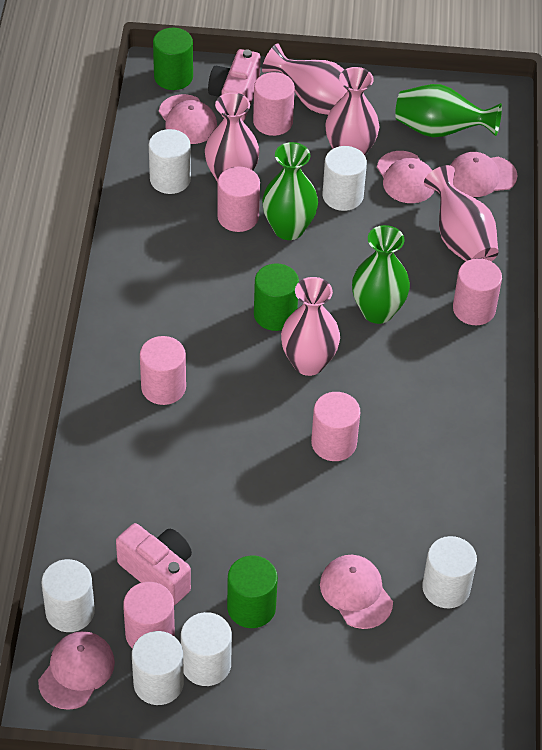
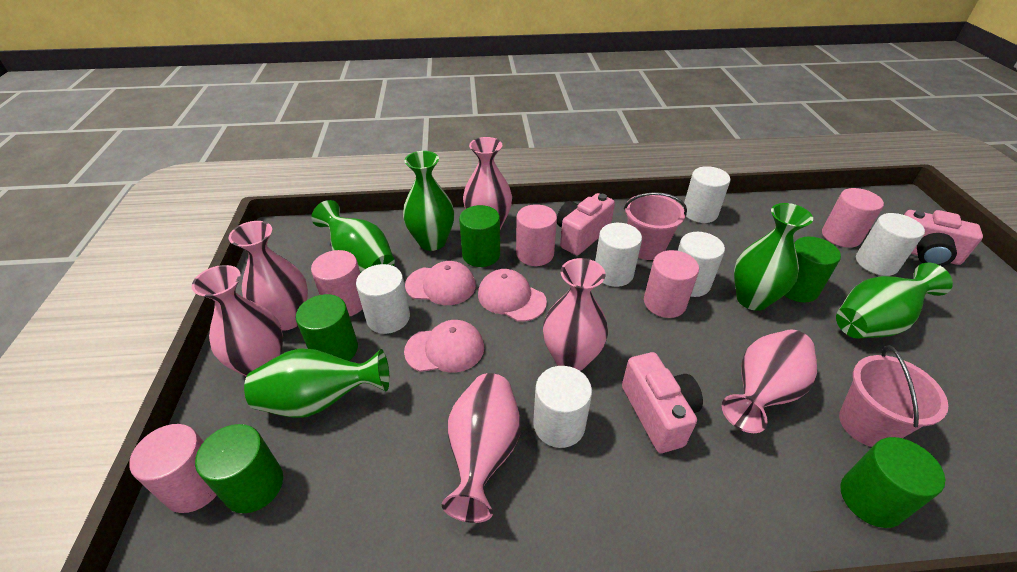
green cylinder: [153,28,193,90] [227,555,278,628] [254,263,299,331] = 3 -> [195,424,283,513] [296,294,358,361] [459,205,500,267] [784,236,841,303] [841,437,945,528] = 5
green vase: [262,142,318,240] [352,225,410,324] [395,84,502,137] = 3 -> [244,348,389,418] [311,200,395,273] [403,151,454,251] [734,203,813,311] [836,263,953,339] = 5
pink bucket: none = 0 -> [624,192,687,260] [839,345,948,447] = 2
pink camera: [116,523,192,606] [208,49,261,121] = 2 -> [557,193,615,255] [622,352,703,453] [904,210,983,266] = 3
pink cap: [38,631,115,710] [159,94,217,144] [320,555,393,629] [377,151,435,203] [450,152,518,197] = 5 -> [404,320,484,373] [405,261,476,305] [478,269,547,322] = 3
pink cylinder: [123,582,175,649] [140,336,186,405] [217,166,260,232] [253,72,295,136] [311,392,360,461] [453,258,502,325] = 6 -> [129,424,217,513] [311,250,363,316] [516,204,557,266] [644,250,699,318] [822,188,884,248] = 5
pink vase: [205,92,259,182] [262,43,347,115] [281,277,340,376] [325,67,379,155] [424,165,499,262] = 5 -> [192,265,283,377] [229,221,308,331] [441,373,521,523] [463,137,512,230] [543,258,608,371] [722,330,817,433] = 6

